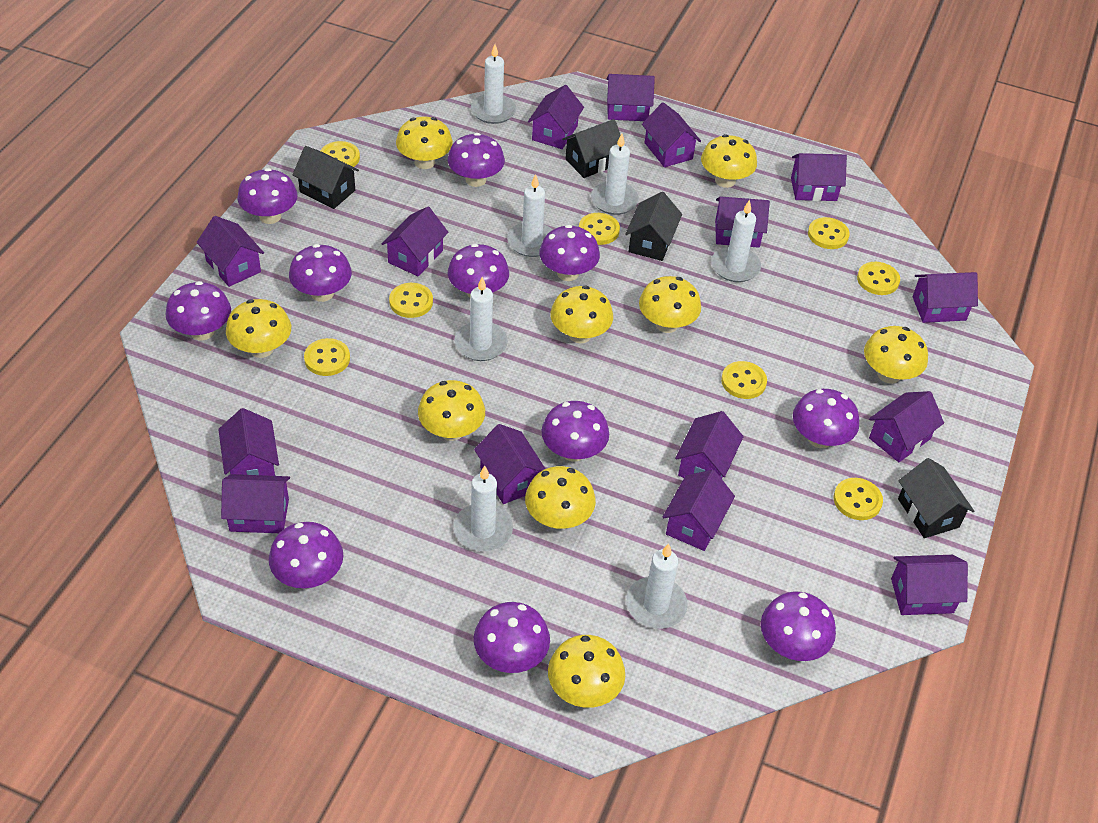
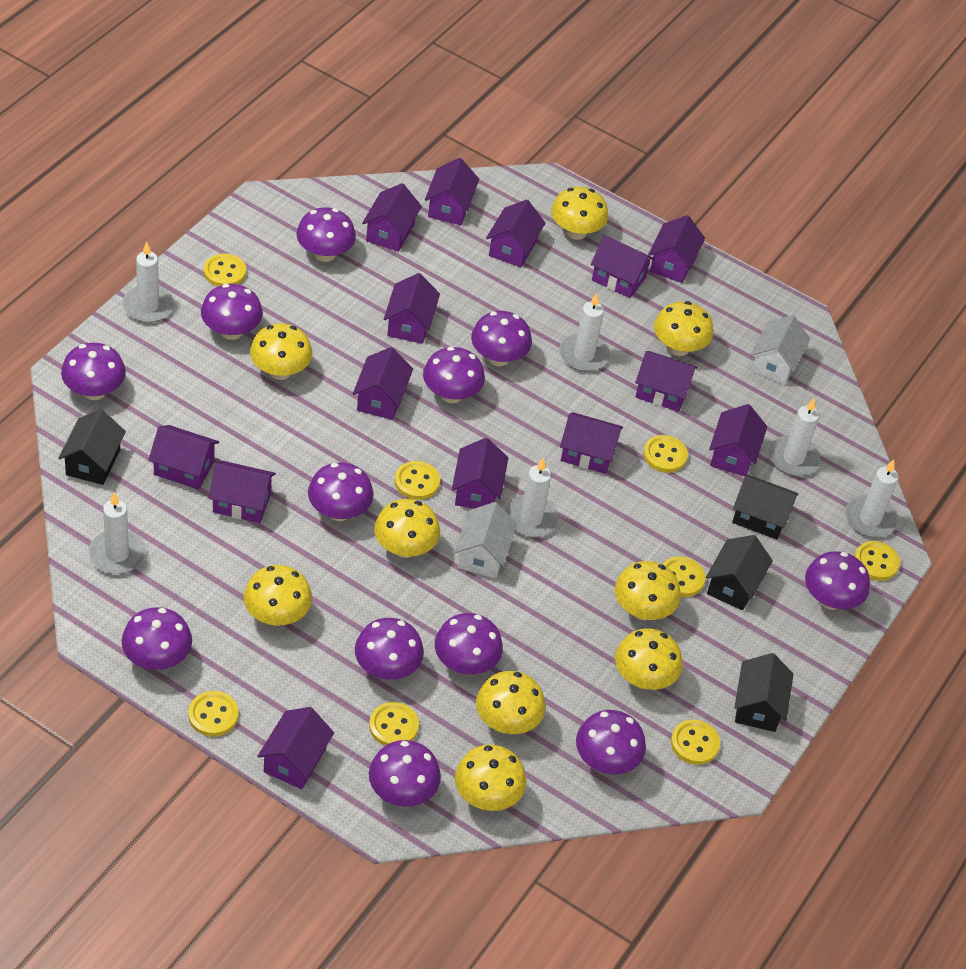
purple house: [197,216,264,287] [218,408,279,476] [221,474,290,533] [382,207,448,276] [474,424,546,504] [528,85,584,149] [607,74,655,121] [642,102,701,167] [663,470,735,551] [675,411,744,479] [715,196,770,248] [791,153,847,201] [869,391,944,462] [891,555,968,615] [913,272,978,323] = 15 -> [149,425,219,490] [208,461,276,523] [258,707,334,789] [353,347,413,420] [362,183,422,252] [384,273,440,344] [425,158,479,225] [452,438,508,509] [486,200,545,268] [560,412,623,474] [591,235,655,298] [635,351,697,412] [648,215,705,283] [709,404,767,476] = 14
purple mushroom: [165,281,231,340] [237,168,298,224] [269,522,343,588] [289,244,352,302] [448,133,505,187] [448,244,509,298] [474,602,550,673] [539,225,600,281] [542,401,609,462] [761,591,836,661] [793,389,859,448] = 11 -> [61,343,126,400] [121,607,192,670] [201,284,263,340] [296,207,356,262] [308,462,373,521] [355,618,424,680] [369,740,441,807] [423,347,485,403] [435,613,503,675] [471,311,532,366] [576,710,646,774] [805,551,870,610] = 12
white candle: [453,466,513,551] [454,277,508,361] [471,44,516,124] [507,174,552,257] [591,134,639,215] [626,543,688,629] [711,200,761,282] = 7 -> [88,492,146,574] [122,242,174,323] [505,458,559,538] [559,293,610,372] [769,398,821,476] [845,459,898,537] = 6
white house: none = 0 -> [455,502,517,578] [751,315,810,385] = 2

